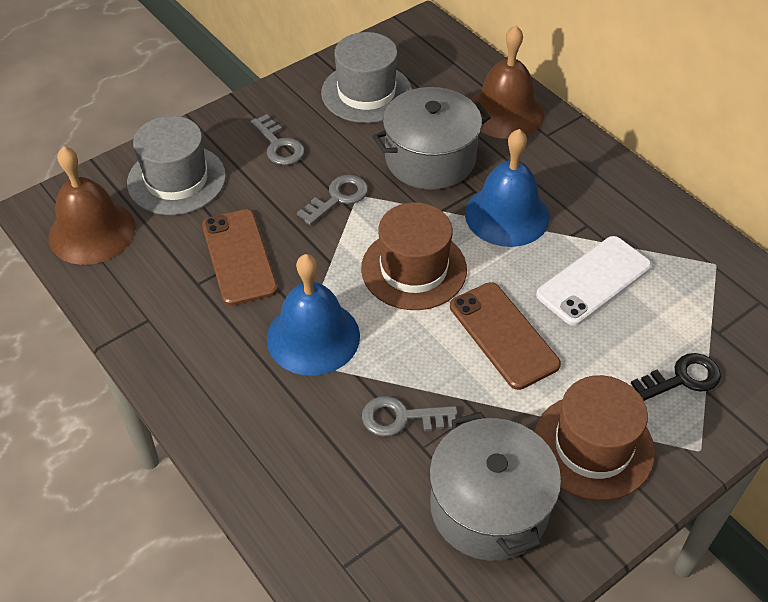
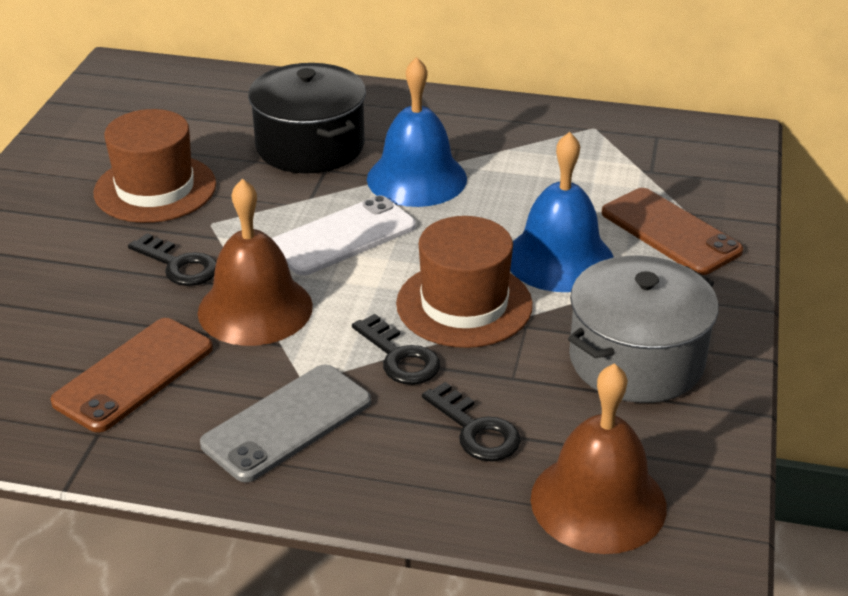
black key: [631,353,721,401] = 1 -> [128,233,217,286] [352,314,440,385] [422,382,521,461] = 3
black pot: none = 0 -> [248,63,366,173] = 1
grey hat: [127,116,226,215] [321,32,412,123] = 2 -> none = 0
grey key: [251,114,305,165] [297,175,368,225] [362,396,457,437] = 3 -> none = 0
grey phone: none = 0 -> [200,364,371,483] = 1
grey pot: [373,87,491,190] [429,412,561,561] = 2 -> [568,256,718,403] = 1

